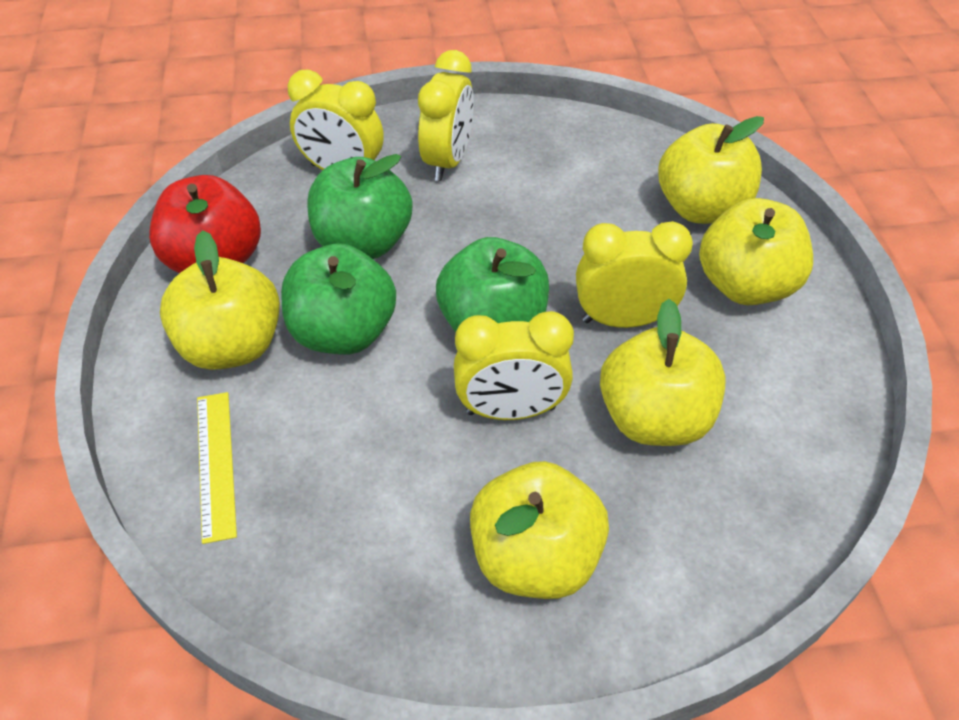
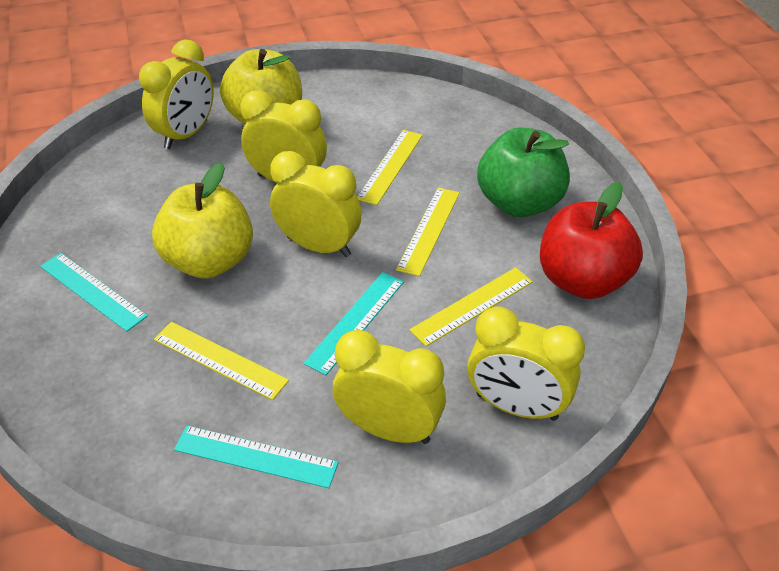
green apple: [281,243,396,355] [308,154,412,259] [436,237,549,332] = 3 -> [477,127,570,217] = 1
turquoise ruler: none = 0 -> [40,253,148,332] [174,426,339,488] [304,272,404,375] = 3
yellow apple: [160,230,280,370] [470,461,609,599] [600,299,726,446] [658,116,764,224] [699,198,813,305] = 5 -> [152,162,253,279] [220,49,302,124] = 2
yellow clock: [288,70,383,170] [418,50,474,181] [454,311,574,420] [576,221,693,328] = 4 -> [139,39,214,149] [240,90,327,183] [270,151,362,257] [333,330,446,444] [467,307,585,421] = 5
yellow ruler: [197,392,237,544] = 1 -> [154,322,289,400] [357,130,423,205] [396,187,460,277] [410,267,533,347] = 4

